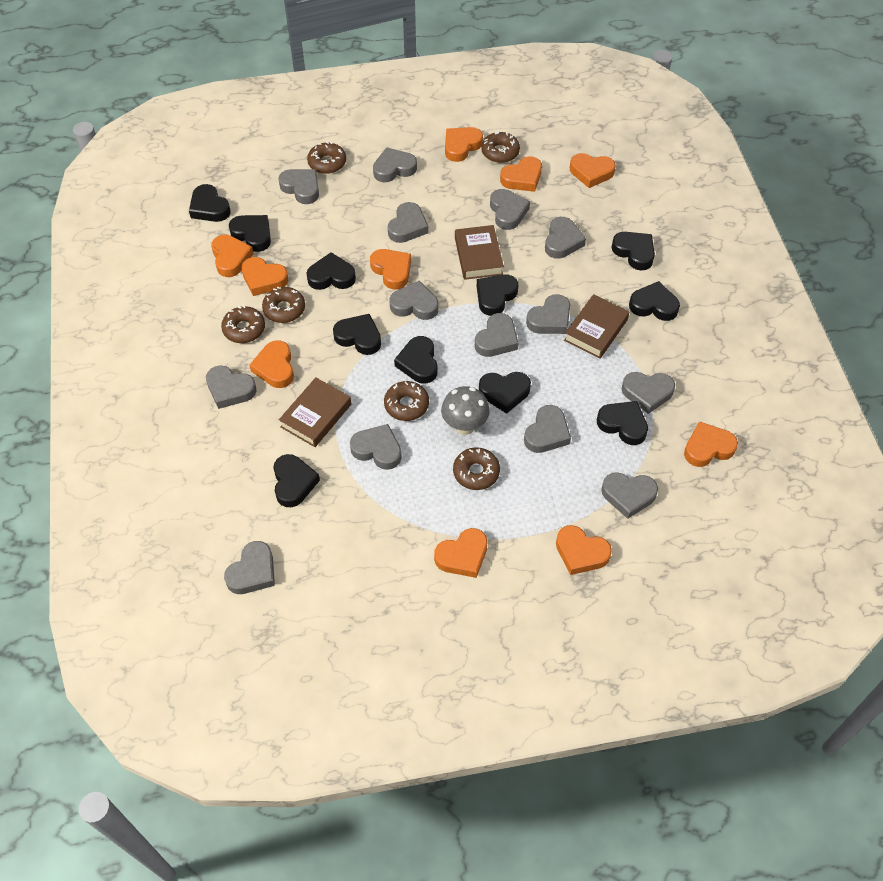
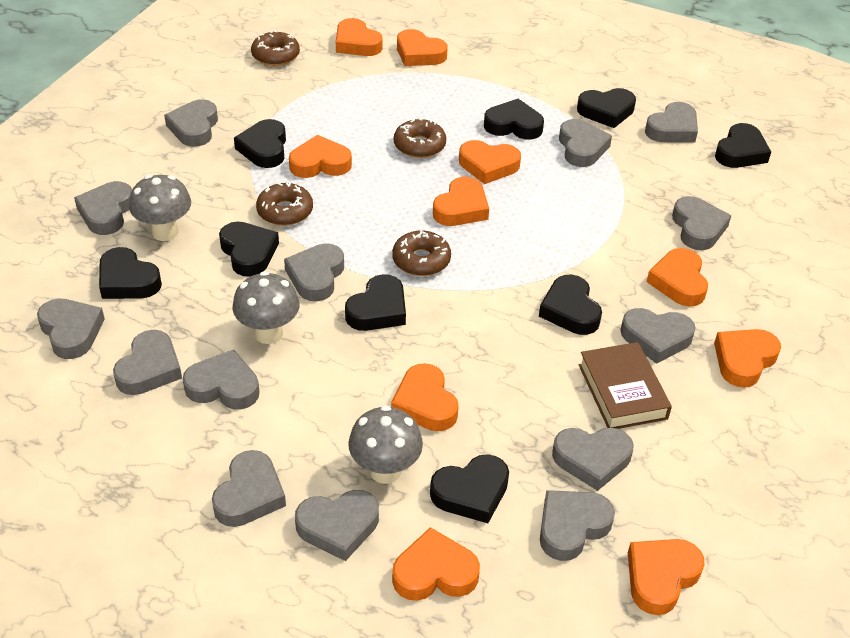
black heart: [189,184,231,222] [229,215,271,252] [273,454,320,507] [306,252,356,290] [333,314,381,355] [394,336,438,384] [477,274,518,316] [479,372,531,414] [597,401,648,445] [611,232,655,271] [629,281,680,321] = 11 -> [99,247,162,299] [219,221,279,277] [234,119,286,168] [345,274,406,331] [430,454,509,523] [484,99,544,139] [539,275,602,335] [577,88,636,128] [715,123,771,168] = 9
brown book: [279,377,351,447] [455,225,504,280] [564,294,629,359] = 3 -> [579,342,672,429] = 1
brown donut: [221,306,265,343] [262,287,305,323] [307,141,346,174] [384,381,429,421] [453,447,500,490] [481,131,520,163] = 6 -> [251,30,300,66] [256,182,313,226] [392,230,451,276] [394,118,446,158] = 4
grey mushroom: [441,386,490,435] = 1 -> [129,175,191,241] [232,271,300,344] [348,405,423,484] = 3

